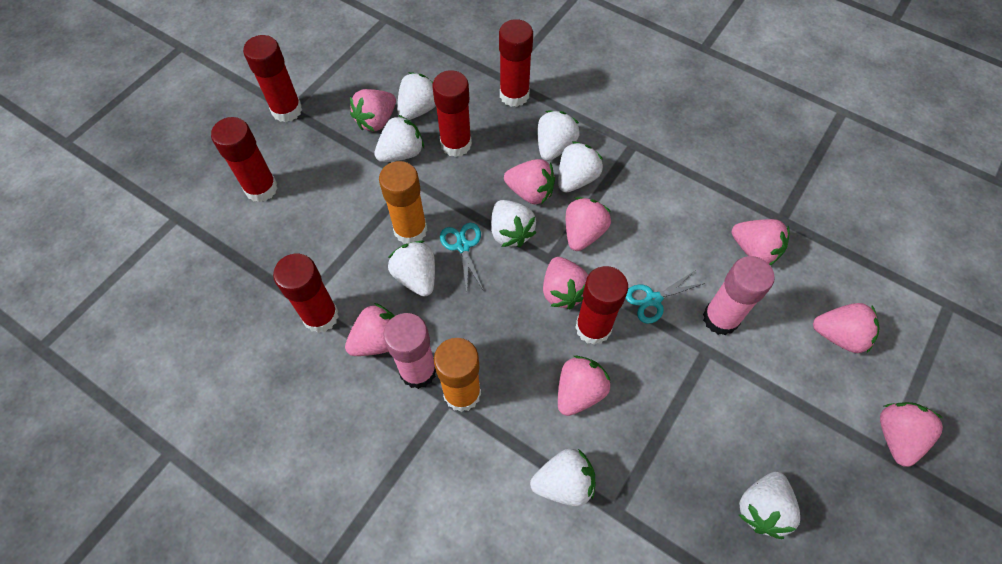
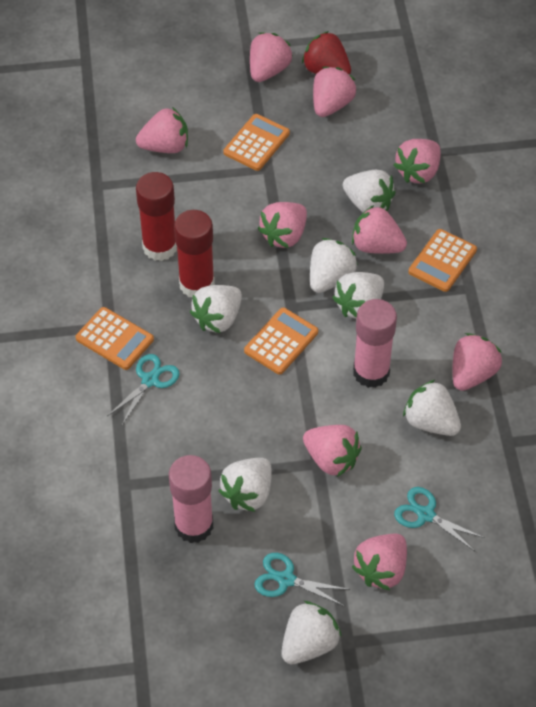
orange calculator: none = 0 -> [76,307,154,370] [223,114,290,171] [244,308,318,375] [408,229,477,292] = 4
orange glue stick: [379,161,427,244] [434,338,481,412] = 2 -> none = 0
red glue stick: [211,117,278,202] [243,35,302,122] [273,254,339,333] [432,70,472,157] [499,19,533,107] [575,266,628,345] = 6 -> [136,172,177,261] [174,210,215,297] = 2
red strawberry: none = 0 -> [302,31,351,74] = 1
turquoise scissors: [440,223,483,293] [626,270,705,324] = 2 -> [107,354,180,425] [254,553,350,606] [394,487,485,552] = 3
white strawberry: [374,115,424,162] [388,241,435,297] [397,72,436,120] [491,200,536,247] [530,449,595,506] [538,111,580,161] [558,141,603,192] [738,471,800,539] = 8 -> [190,285,242,333] [218,458,272,512] [281,601,342,664] [310,238,358,293] [332,272,384,319] [343,170,396,212] [403,380,461,436] = 7

